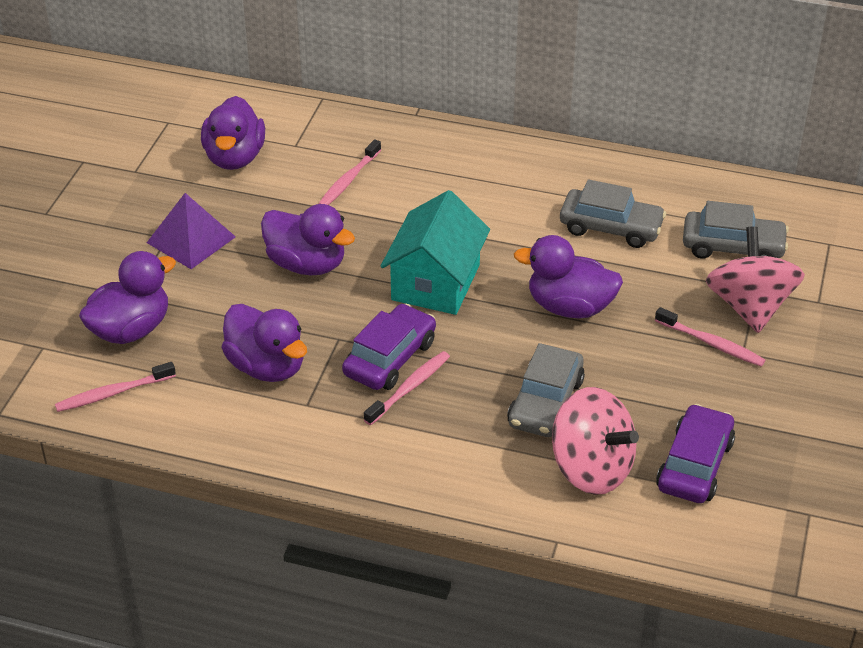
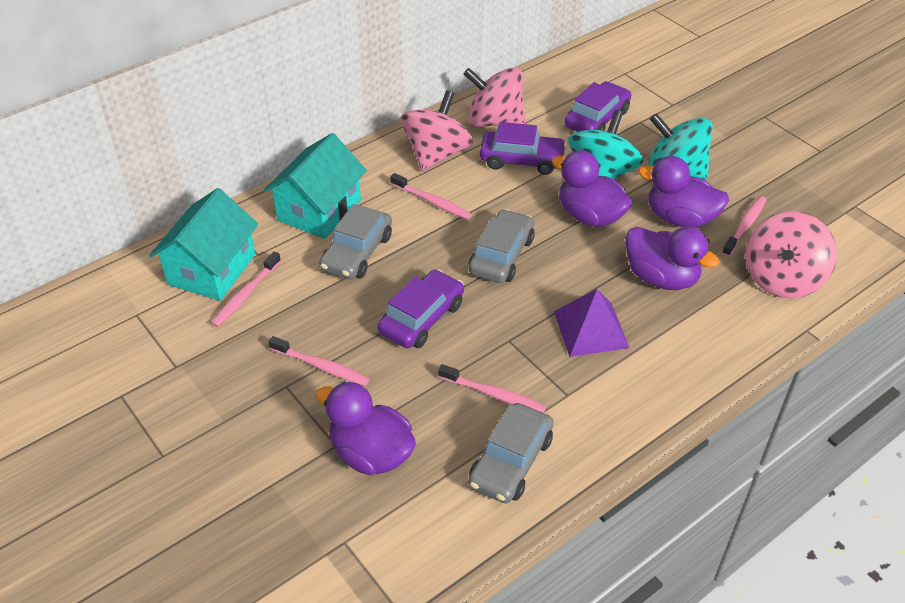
pink spinning top: [552,387,639,495] [706,226,805,333] = 2 -> [401,90,473,171] [464,67,525,127] [746,211,837,298] = 3
pink toothbrush: [55,362,176,412] [318,139,381,205] [364,351,450,425] [655,307,765,366] = 4 -> [211,251,281,327] [269,336,370,386] [390,173,472,220] [438,364,546,413] [722,196,766,257] = 5
purple car: [342,304,436,390] [656,404,735,503] = 2 -> [378,269,464,349] [480,122,567,175] [564,81,631,132] = 3
purple duck: [79,251,176,344] [201,96,265,170] [221,304,307,382] [261,204,355,275] [514,235,623,319] = 5 -> [315,381,416,476] [552,150,633,227] [625,226,720,290] [638,156,729,228] = 4
turquoise house: [380,190,490,315] = 1 -> [149,188,258,301] [264,133,367,239] = 2
turquoise spinning top: none = 0 -> [568,110,643,179] [648,113,713,179] = 2

